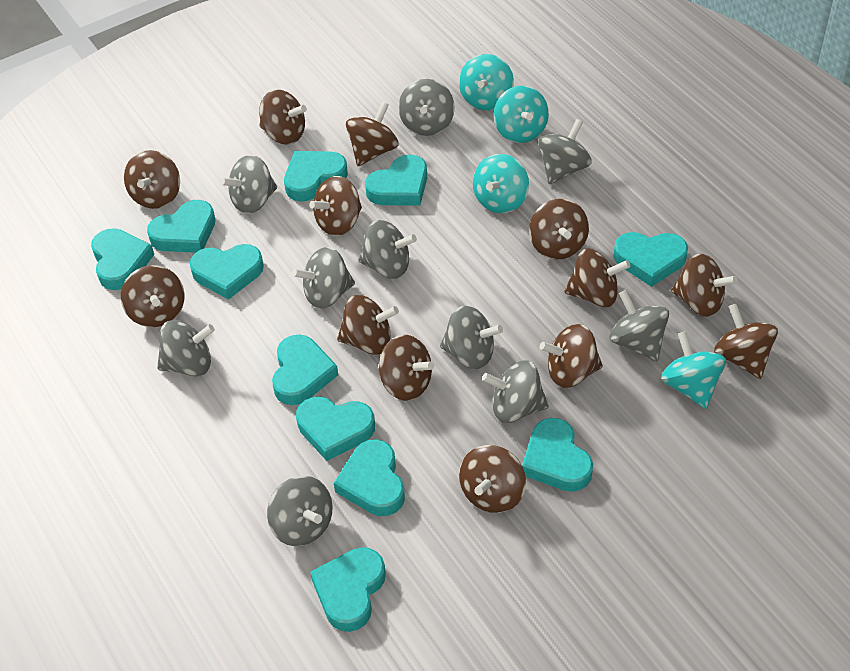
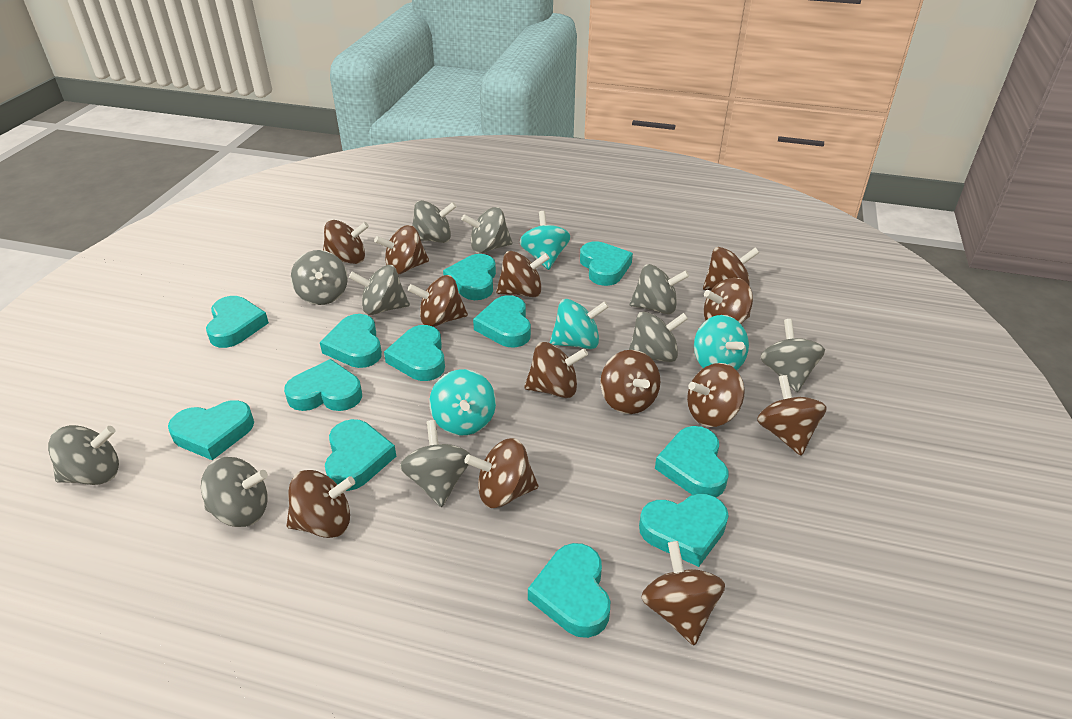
turquoise heart: [91,228,154,290] [147,200,215,253] [189,244,264,300] [272,335,338,405] [284,151,348,201] [296,397,375,461] [310,547,386,632] [334,439,405,516] [365,155,427,205] [522,418,593,492] [614,232,688,287] = 11 -> [168,400,254,460] [206,296,269,348] [284,359,362,411] [320,314,382,368] [325,419,396,491] [384,325,445,381] [443,254,496,300] [473,295,531,347] [528,543,610,638] [580,241,633,286] [639,494,729,567] [655,426,728,497] = 12

